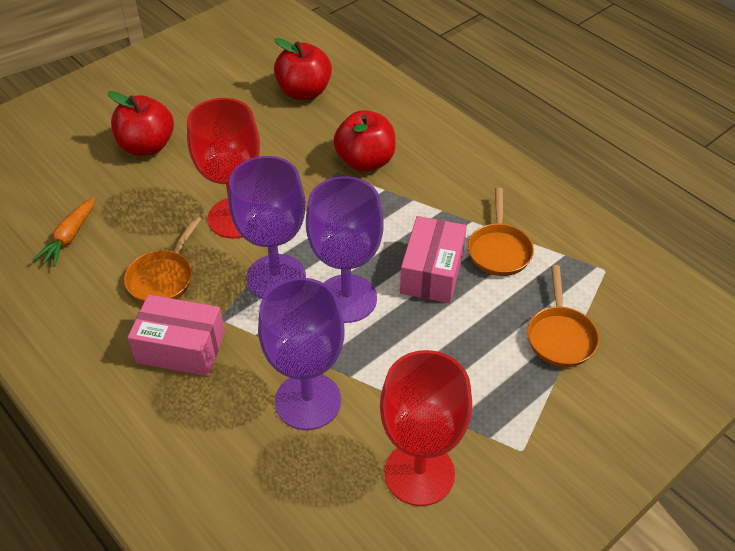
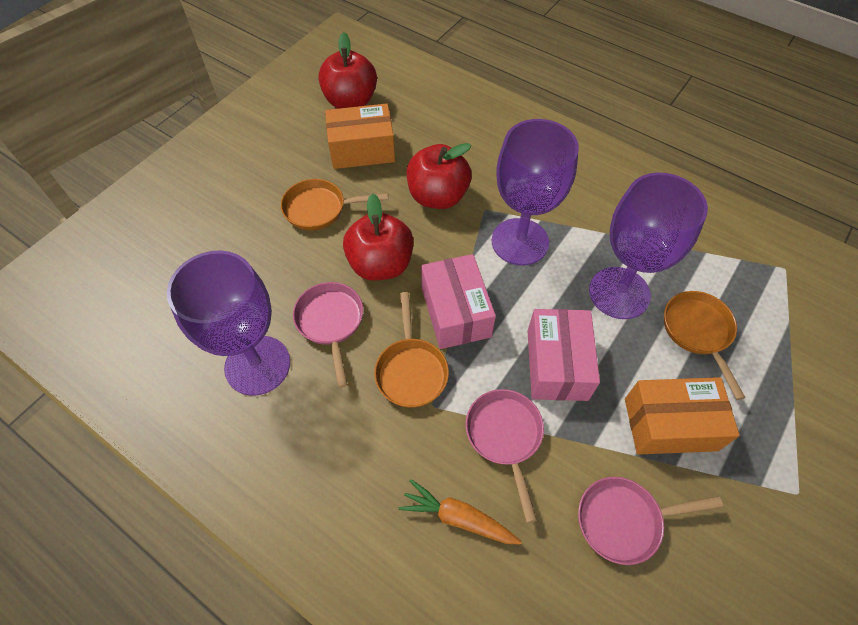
orange box: none = 0 -> [325,104,395,169] [625,377,740,454] = 2
pink pan: none = 0 -> [293,282,363,388] [465,389,544,523] [578,477,723,565] = 3
red goblet: [187,98,260,238] [380,350,472,506] = 2 -> none = 0

